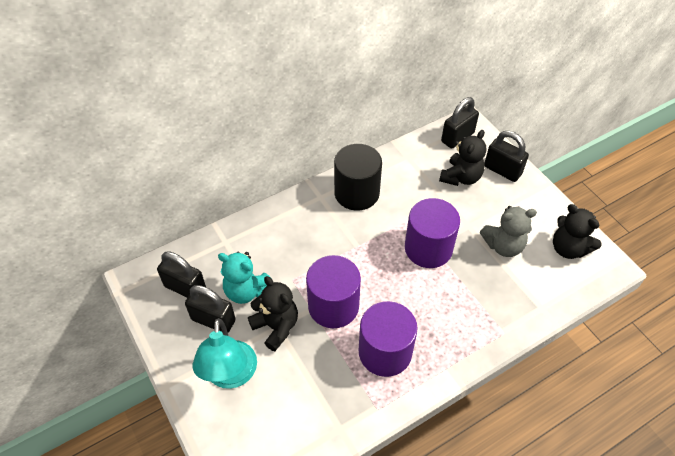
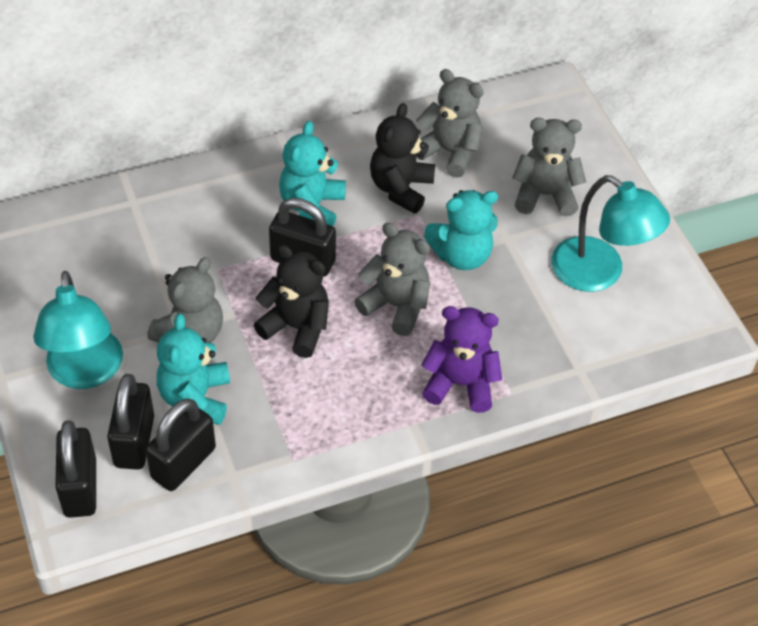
black cylinder: [334,144,382,211] = 1 -> none = 0
black teddy bear: [248,276,298,351] [439,130,486,186] [553,204,602,259] = 3 -> [254,245,329,358] [370,103,435,214] = 2
grey teddy bear: [480,206,537,257] = 1 -> [147,257,223,343] [354,223,430,336] [416,69,484,178] [512,118,586,216] = 4
purple cylinder: [306,255,361,328] [359,301,418,377] [405,198,460,268] = 3 -> none = 0
purple teddy bear: none = 0 -> [421,306,502,413] = 1
turquoise lamp: [192,318,257,389] = 1 -> [33,271,123,389] [551,175,670,292] = 2
turquoise teddy bear: [218,252,271,304] = 1 -> [157,314,230,425] [279,121,346,226] [424,190,498,270] = 3

